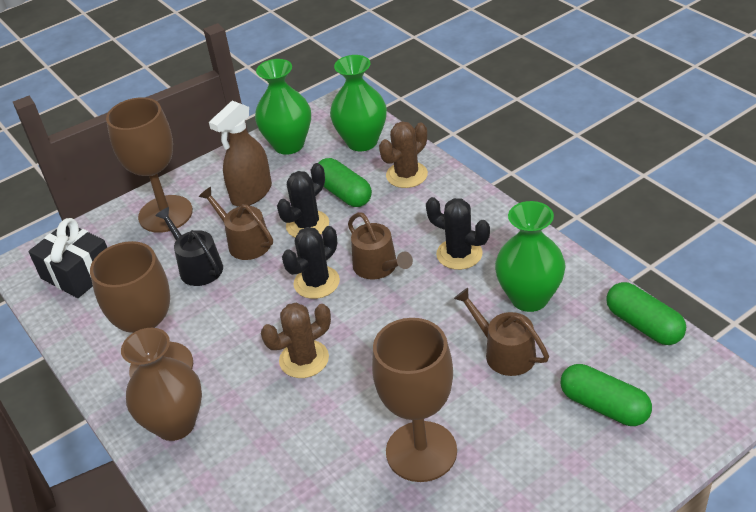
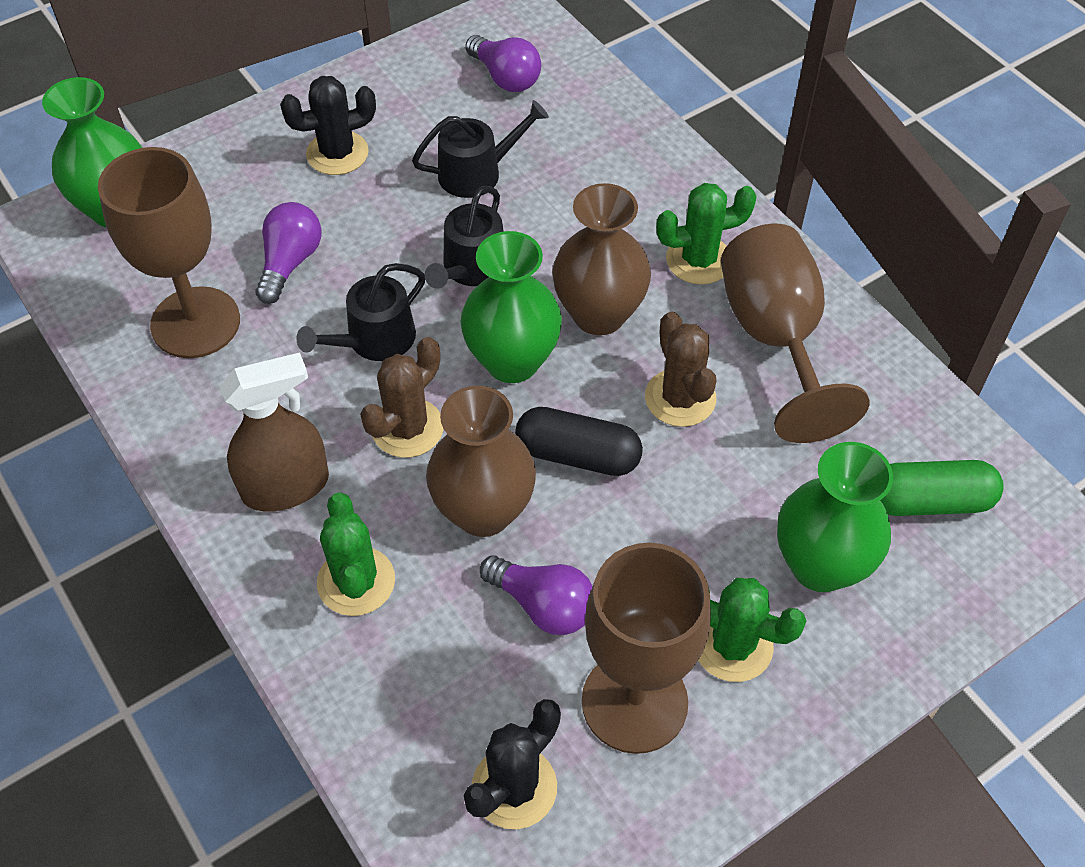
black cactus: [277,163,329,237] [282,226,340,299] [426,197,490,270] = 3 -> [280,76,376,175] [464,699,561,829] = 2
black capsule: none = 0 -> [515,407,643,476] = 1
black gift: [28,218,107,298] = 1 -> none = 0
black watering can: [155,207,223,286] = 1 -> [296,263,425,361] [412,100,549,198] [425,186,504,289] = 3
brown vase: [121,328,202,441] = 1 -> [426,386,536,537] [552,183,651,335] = 2
brown watering can: [199,187,273,260] [348,212,413,280] [454,288,549,376] = 3 -> none = 0
green cactus: none = 0 -> [317,493,395,616] [656,183,757,285] [698,578,806,682] = 3
green capsule: [318,158,372,207] [561,364,652,426] [606,282,686,345] = 3 -> [880,460,1004,516] = 1
purple light bulb: none = 0 -> [255,202,321,304] [465,35,541,92] [480,555,593,635] = 3

